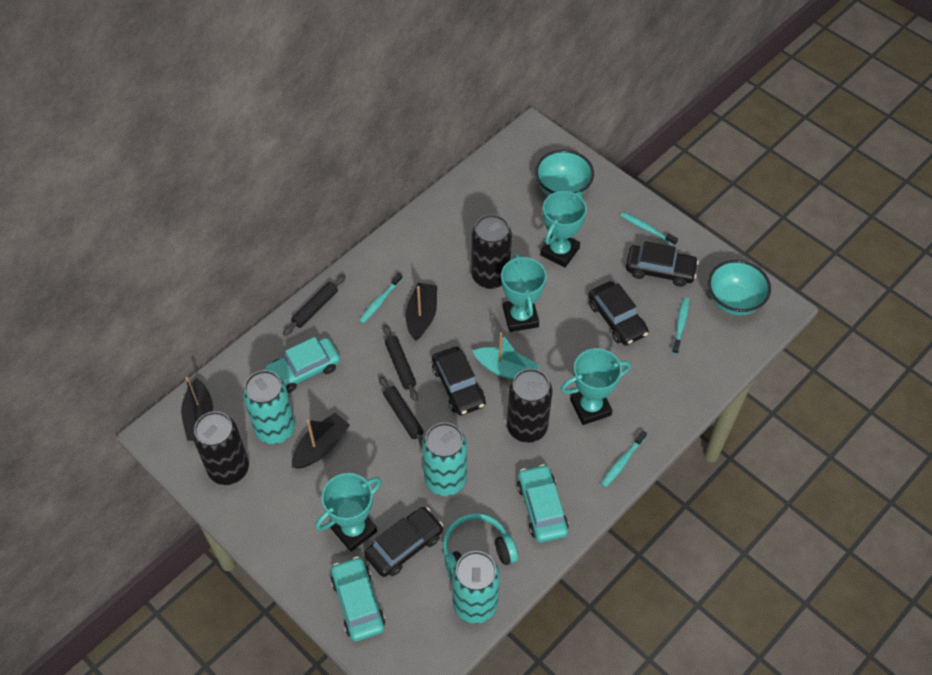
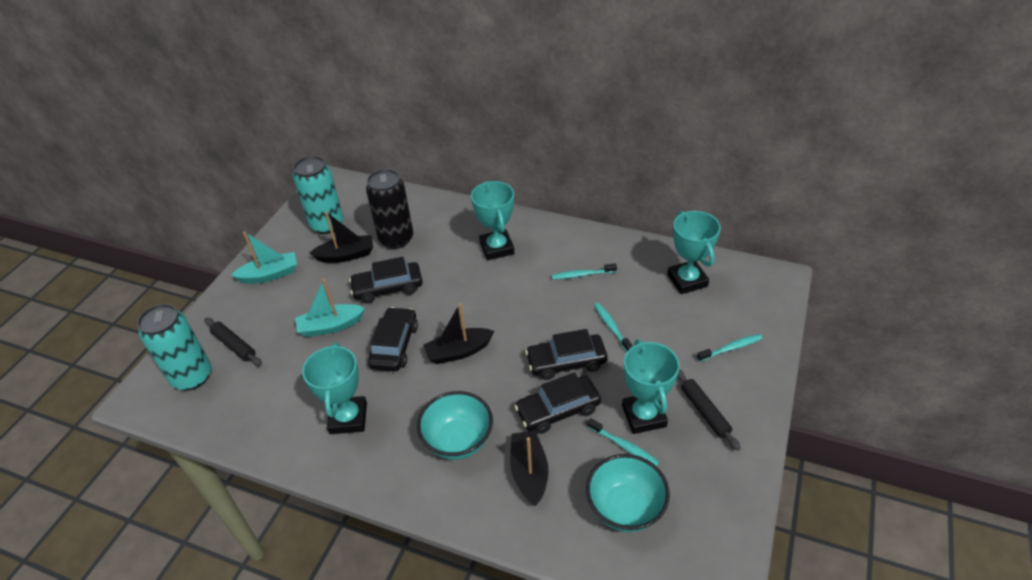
black can: [193,411,249,485] [471,214,512,289] [507,369,552,443] = 3 -> [366,169,413,249] = 1
black rolling pin: [283,274,346,336] [379,376,424,448] [383,325,418,401] = 3 -> [204,318,262,366] [677,370,740,450] = 2
turquoise boat: [473,332,540,380] = 1 -> [231,232,297,284] [295,279,365,337] = 2
turquoise can: [243,370,295,444] [422,422,467,496] [452,551,500,624] = 3 -> [137,304,211,391] [293,156,344,234] = 2
turquoise car: [265,337,340,393] [331,557,385,642] [517,464,569,543] = 3 -> none = 0
turquoise headphones: [443,513,518,580] = 1 -> none = 0

